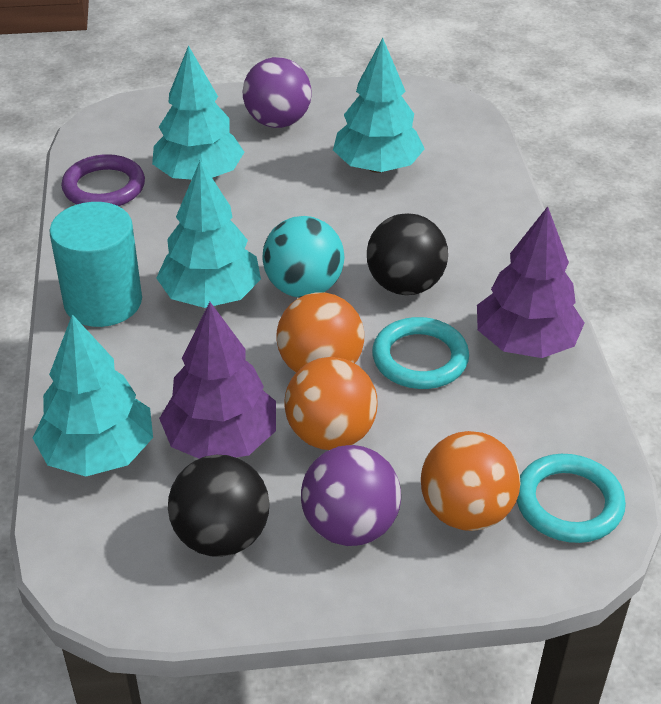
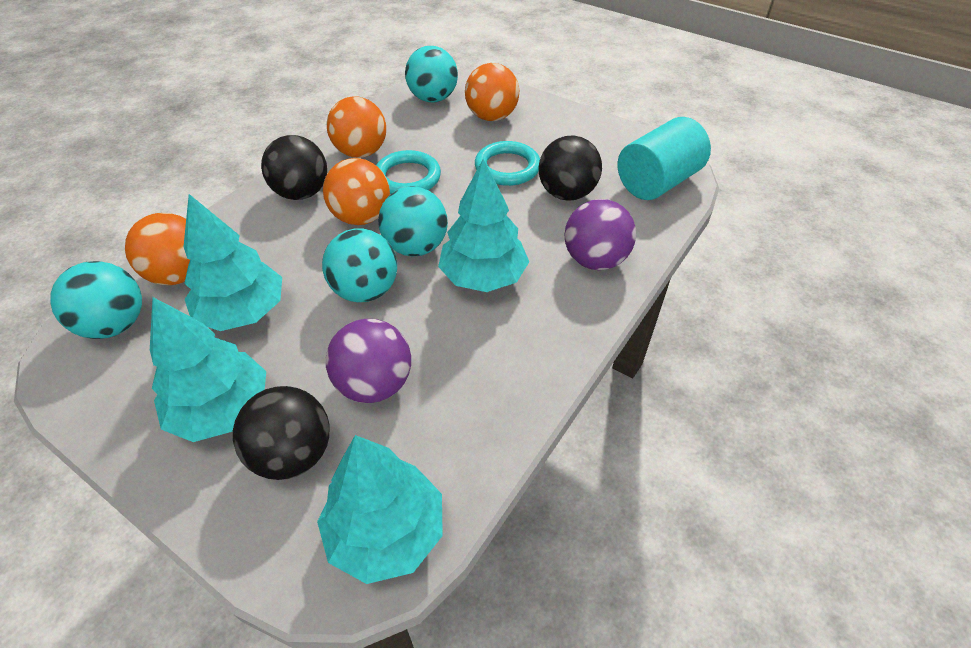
black ball: [168,455,269,557] [367,213,448,295] = 2 -> [233,386,329,480] [261,135,327,200] [538,135,602,201] = 3
orange ball: [277,292,364,373] [284,357,378,450] [421,431,521,531] = 3 -> [125,213,190,285] [323,158,390,225] [327,96,386,158] [465,63,519,121] = 4
purple ring: [61,154,145,206] = 1 -> none = 0
purple tree: [159,302,276,459] [477,206,585,358] = 2 -> none = 0
turquoise ball: [262,216,344,298] = 1 -> [50,261,142,339] [322,228,397,302] [378,186,448,256] [405,46,458,103] = 4

